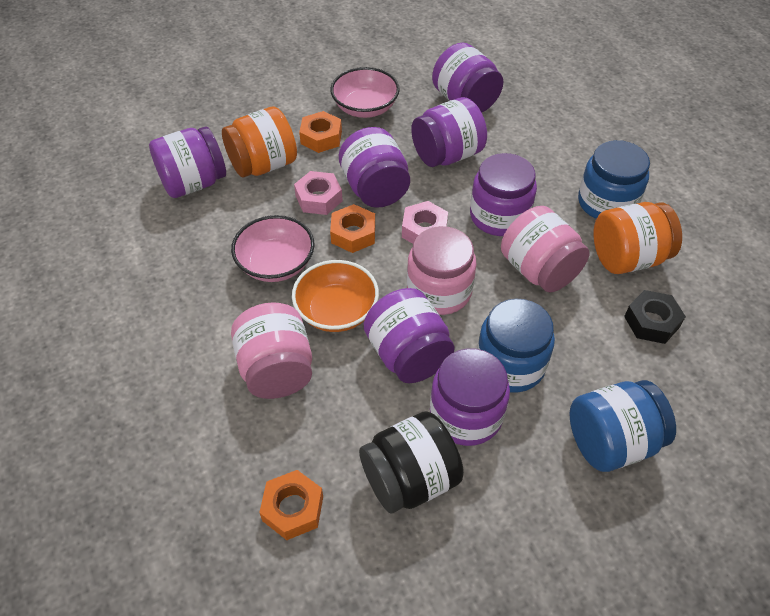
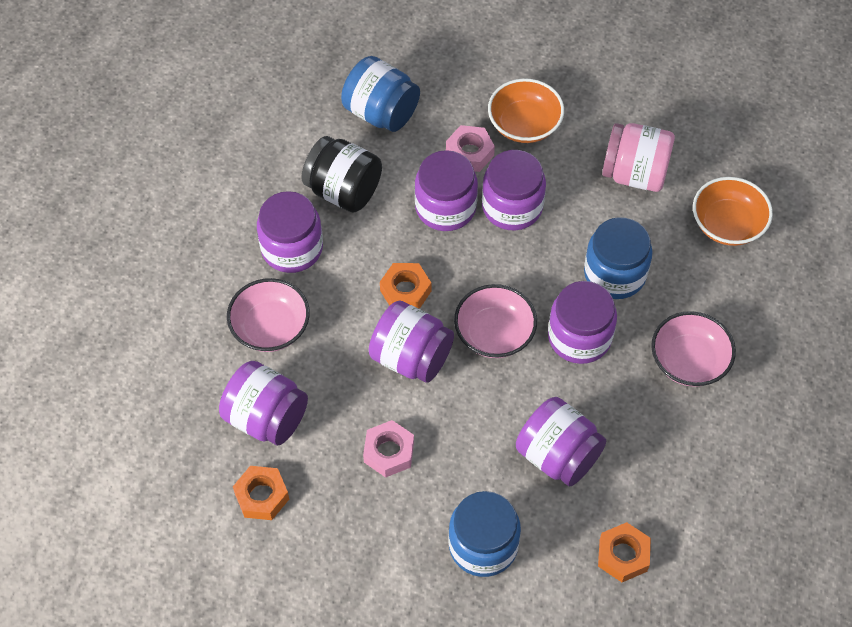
black nut: [624,290,686,344] = 1 -> none = 0
orange bowl: [292,260,379,332] = 1 -> [488,78,564,143] [693,177,773,246] = 2
orange jar: [222,106,297,178] [593,202,682,274] = 2 -> none = 0
pink bowl: [231,215,314,282] [330,67,400,118] = 2 -> [227,278,310,352] [454,284,537,358] [651,311,736,387] = 3
pink jar: [231,302,312,399] [407,226,476,315] [501,206,590,292] = 3 -> [602,123,675,192] = 1

